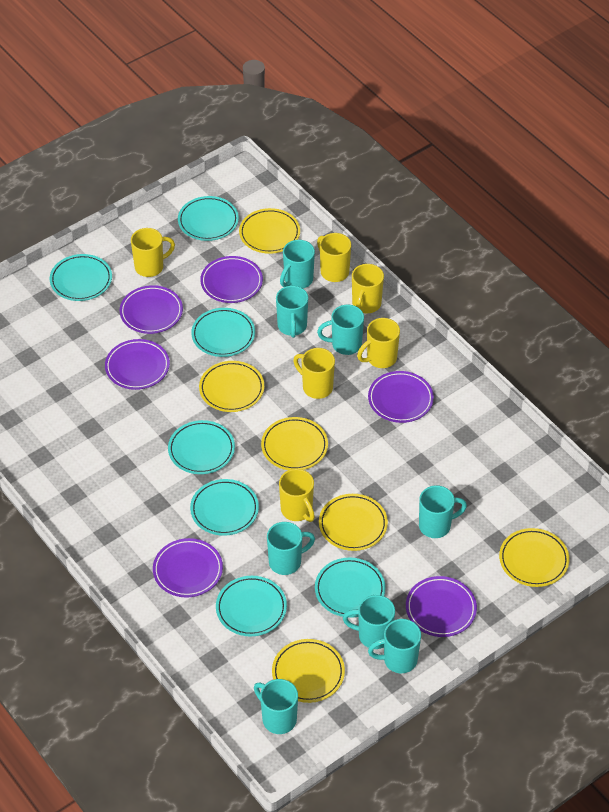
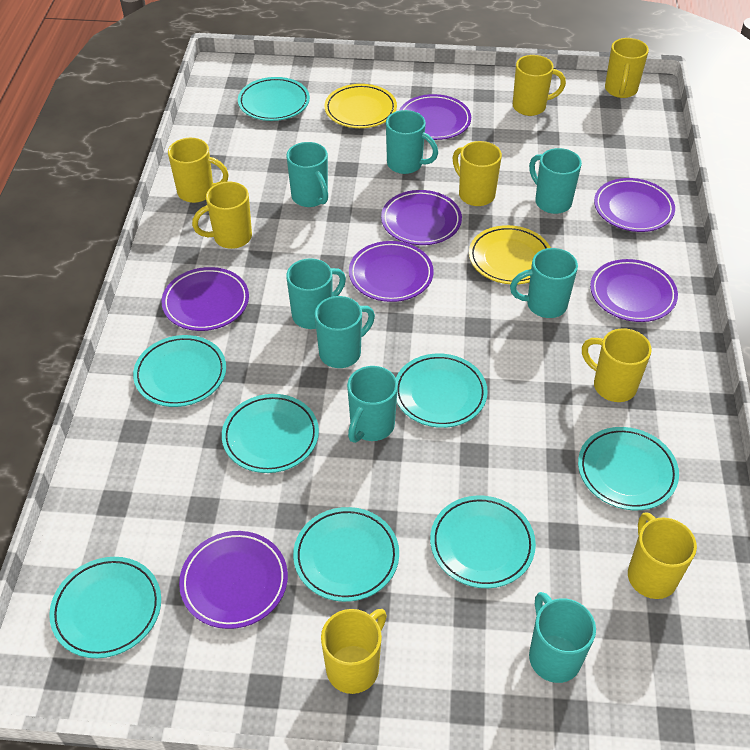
purple plate: [105,339,170,390] [120,285,183,334] [153,538,223,598] [200,256,263,303] [368,371,434,423] [406,576,477,637] = 6 -> [161,267,249,331] [179,531,288,629] [349,241,434,302] [381,190,462,245] [399,94,471,140] [590,259,678,322] [594,178,675,232] = 7
turquoise plate: [50,254,112,301] [168,420,235,474] [178,196,239,241] [190,479,259,536] [191,308,255,357] [216,576,287,636] [315,558,386,618] = 7 -> [49,557,161,658] [133,335,226,407] [222,394,319,473] [238,77,310,121] [293,507,399,602] [396,353,488,428] [430,495,536,588] [578,427,679,510] = 8
yellow mug: [131,228,175,277] [279,469,315,522] [293,348,335,399] [317,233,351,282] [352,264,384,313] [357,318,400,368] = 6 -> [168,138,229,203] [192,182,252,249] [321,609,387,694] [453,141,502,206] [513,55,566,116] [582,328,652,402] [605,38,649,98] [628,512,697,599] = 8
yellow plate: [199,361,264,412] [239,208,300,254] [261,417,328,470] [272,639,345,703] [319,494,388,551] [499,528,569,587] = 6 -> [325,84,397,128] [469,225,551,284] = 2

